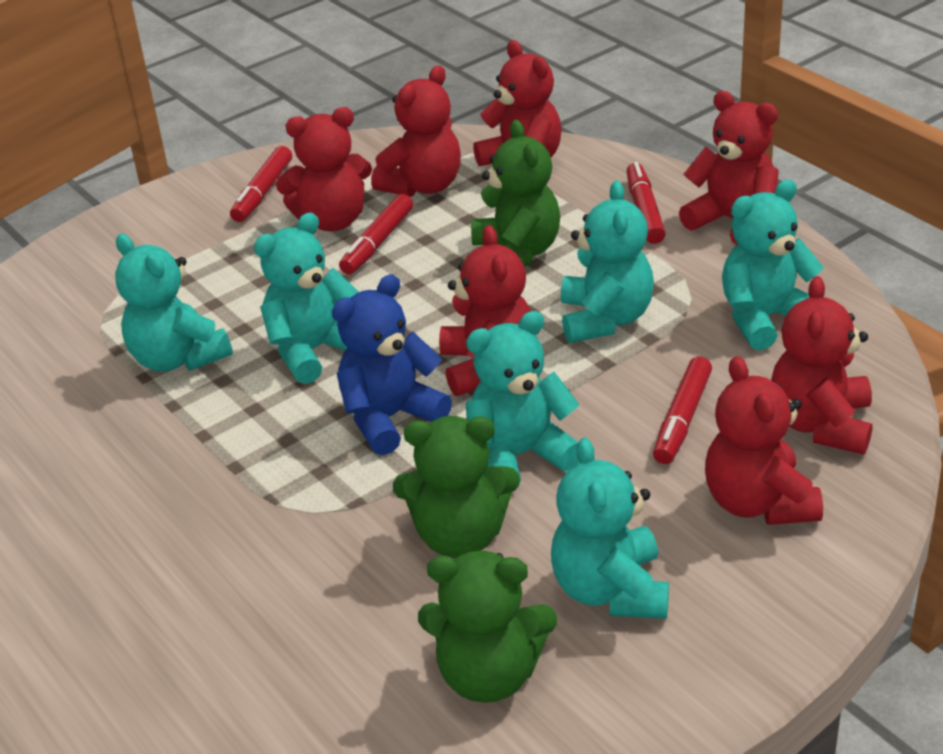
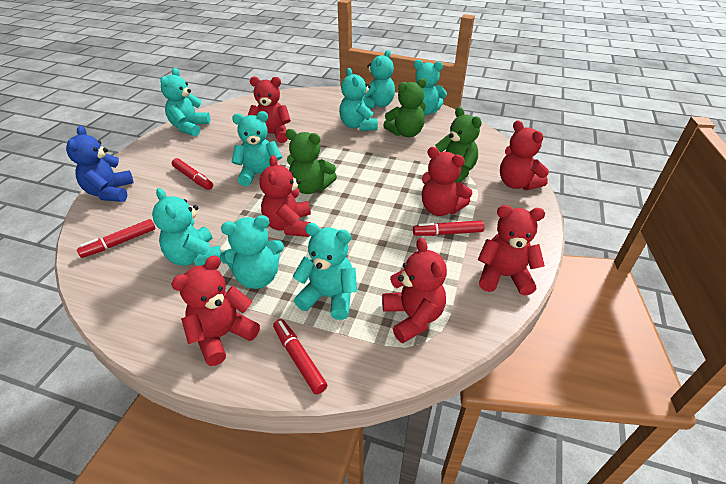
turquoise teddy bear: [115,234,233,372] [254,212,359,384] [466,311,580,488] [551,437,669,619] [561,181,654,343] [722,180,824,350] = 6 -> [152,188,221,266] [160,68,210,136] [219,215,284,289] [232,111,282,186] [293,223,357,320] [339,68,378,131] [362,50,395,109] [414,60,447,115] = 8

